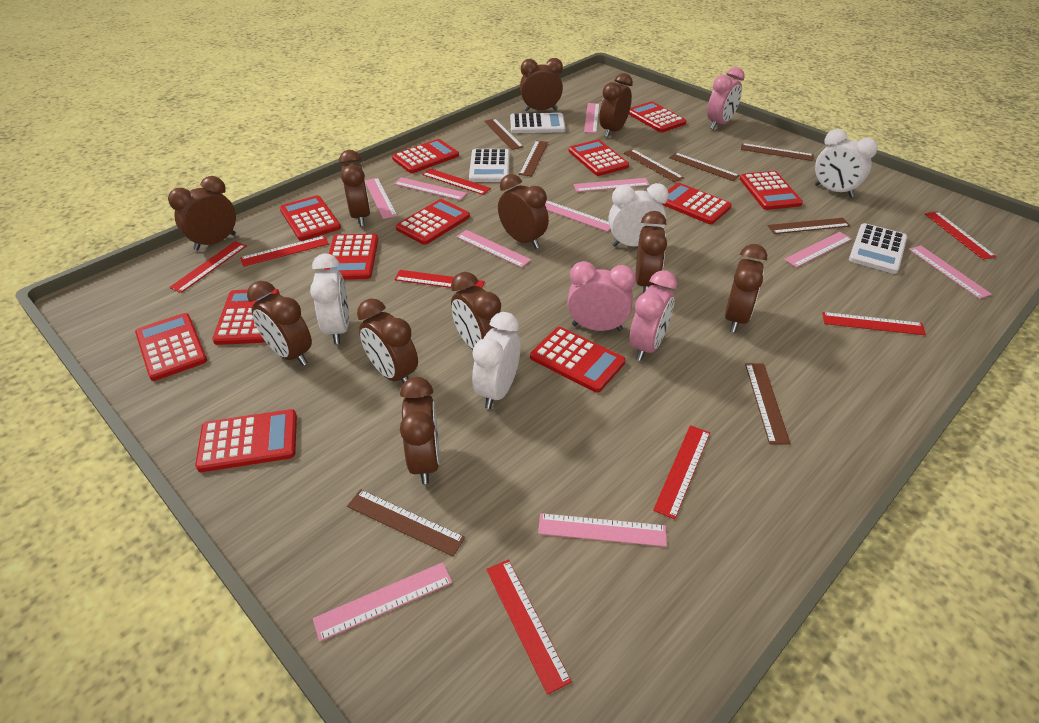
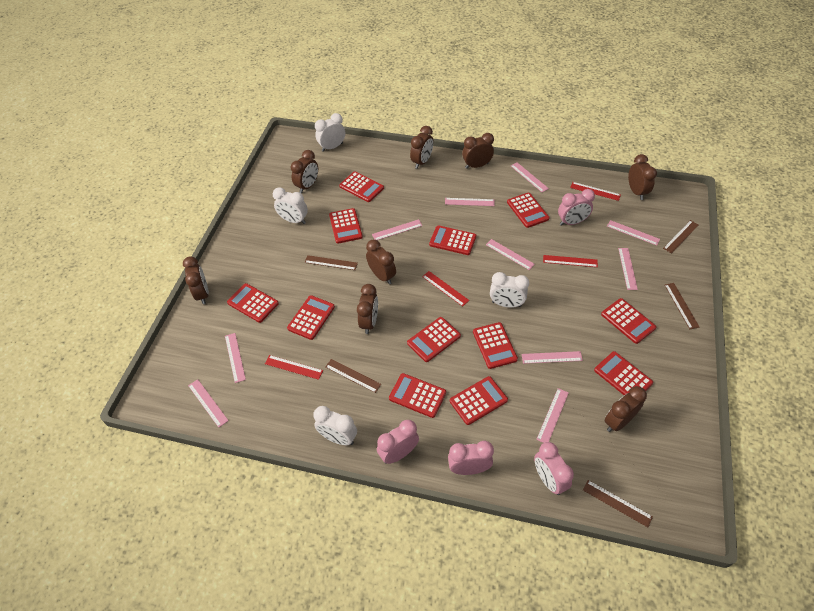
brown clock: [168,176,236,251] [247,281,312,366] [339,150,370,226] [357,298,418,383] [400,377,439,484] [451,272,501,350] [498,174,549,249] [520,58,563,111] [599,73,633,137] [636,211,667,293] [725,244,767,332] = 11 -> [183,256,209,304] [291,150,318,193] [357,284,378,334] [366,240,396,284] [410,126,433,169] [462,133,494,169] [605,386,647,432] [628,154,657,200] = 8
brown ruler: [347,489,465,556] [484,119,523,150] [519,141,548,176] [623,149,684,182] [669,153,740,181] [740,143,814,161] [745,363,791,445] [768,218,850,234] = 8 -> [305,255,358,270] [325,359,381,393] [583,480,653,527] [663,220,699,254] [665,283,700,329] = 5
pink clock: [567,261,636,331] [630,270,677,361] [707,67,745,130] = 3 -> [377,420,419,464] [448,441,494,475] [534,442,574,495] [558,189,595,226] = 4
red ruler: [169,241,246,293] [240,236,329,267] [394,270,485,288] [422,168,491,195] [486,560,572,695] [653,425,710,519] [822,312,926,335] [925,211,996,260] = 8 -> [265,355,323,380] [422,271,469,307] [543,255,598,267] [570,182,621,201] = 4
white calculator: [469,149,509,182] [510,113,565,133] [849,223,907,274] = 3 -> none = 0

